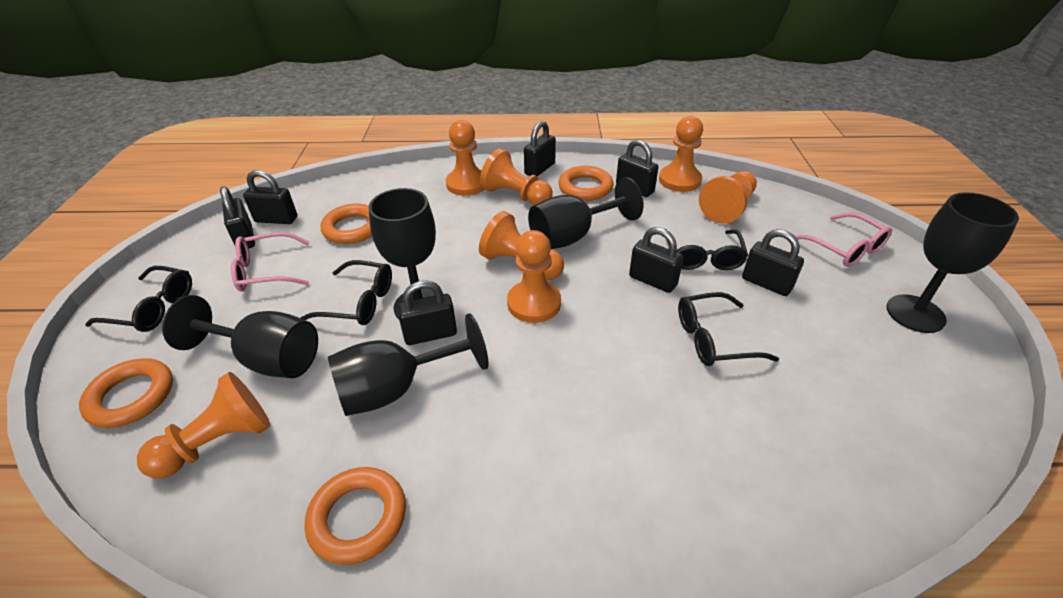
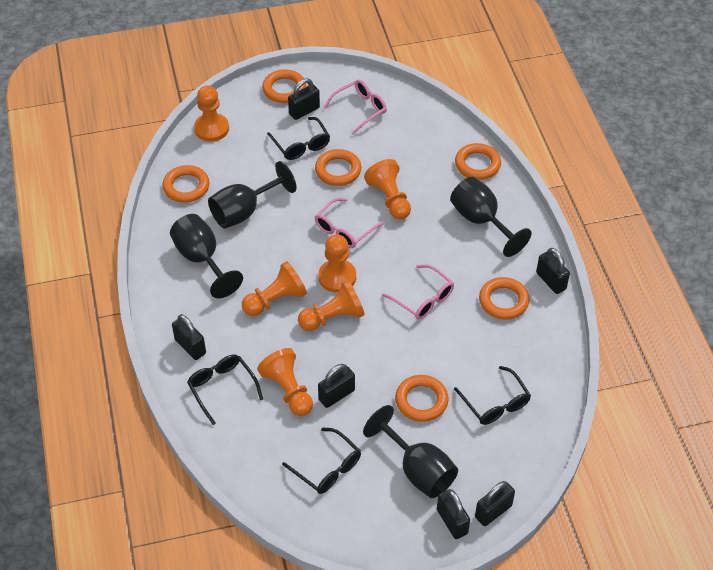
black goblet: [162,295,318,378] [328,313,489,416] [368,188,436,319] [528,177,643,250] [886,192,1019,333] = 5 -> [170,214,243,298] [208,161,296,229] [363,405,458,498] [450,177,532,257] = 4
black padlock: [220,186,255,248] [243,170,297,224] [397,280,457,345] [524,121,556,176] [616,140,659,197] [629,227,684,293] [742,229,804,296] = 7 -> [172,314,206,360] [288,78,320,120] [318,364,355,408] [437,489,470,539] [475,481,515,526] [536,248,570,294] = 6
orange pawn: [137,372,270,478] [446,120,485,196] [479,211,564,280] [480,149,553,205] [507,230,561,323] [659,116,703,192] [699,171,757,224] = 7 -> [194,85,229,142] [242,261,307,316] [257,348,313,416] [298,280,365,331] [318,234,356,293] [364,159,411,220] = 6
orange ring: [79,358,173,428] [305,467,406,565] [321,203,372,244] [558,166,613,201] = 4 -> [162,165,209,203] [262,69,306,103] [315,149,361,186] [395,375,448,422] [455,143,501,180] [479,277,529,320] = 6
pink glasses: [231,232,310,292] [795,213,892,267] = 2 -> [315,198,384,248] [324,80,387,135] [382,264,454,320] = 3

